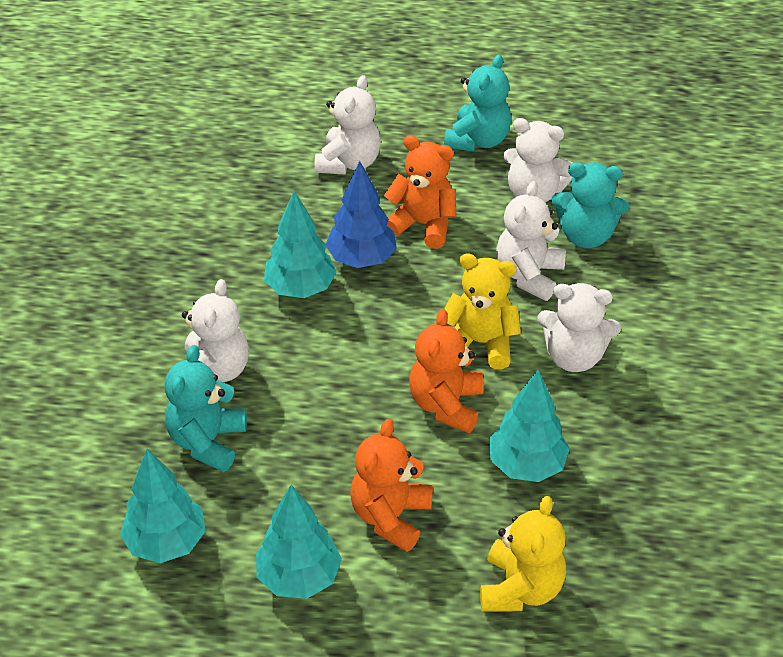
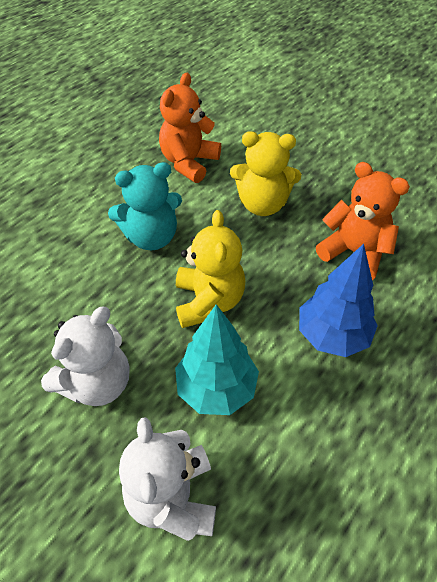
orange teddy bear: [350,419,433,552] [384,135,456,249] [409,309,484,433] = 3 -> [159,73,221,183] [316,162,410,280] = 2
turquoise teddy bear: [164,345,247,472] [444,55,511,151] [552,162,629,248] = 3 -> [108,162,182,250] = 1
turquoise tree: [120,449,206,563] [256,485,342,599] [264,190,337,298] [489,370,570,482] = 4 -> [175,304,259,415] = 1
white teddy bear: [182,279,249,382] [315,75,381,175] [496,181,566,301] [503,118,572,203] [537,283,621,372] = 5 -> [41,307,129,406] [119,417,216,541] = 2

